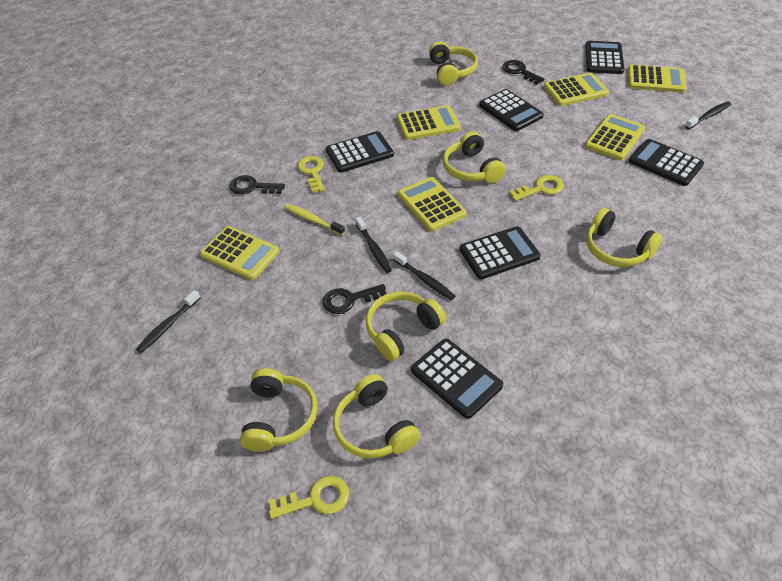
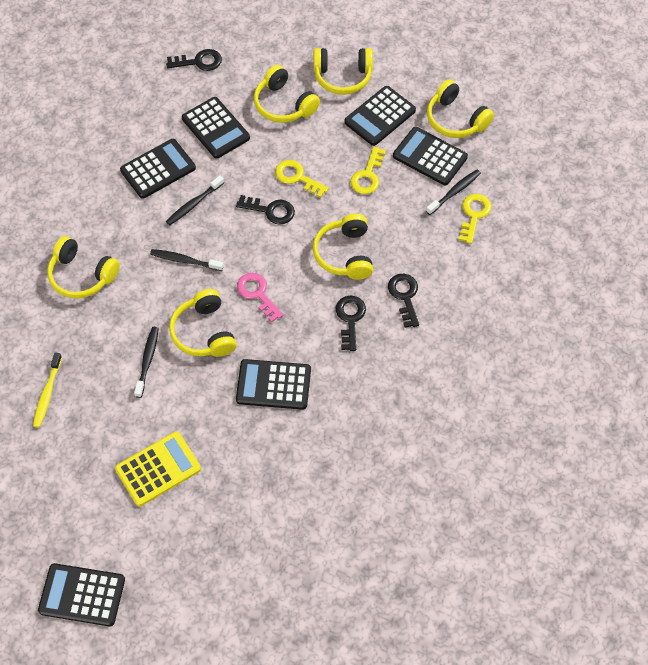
black key: [229,175,285,194] [322,284,387,314] [502,60,545,85] = 3 -> [166,49,222,71] [236,195,295,225] [336,296,366,351] [388,274,419,328] = 4
pink key: none = 0 -> [237,273,283,323] = 1
yellow calculator: [200,226,280,280] [397,105,461,140] [398,177,466,231] [544,73,609,106] [585,114,645,160] [628,65,687,93] = 6 -> [115,431,201,506] = 1

